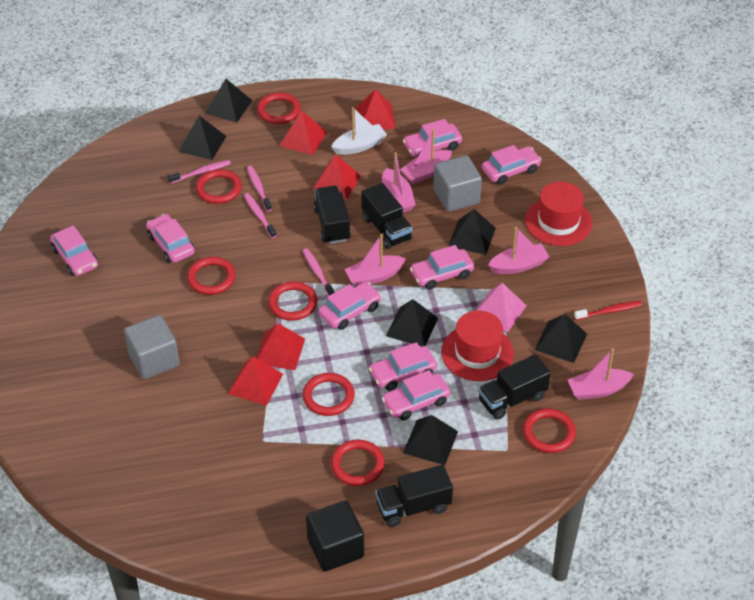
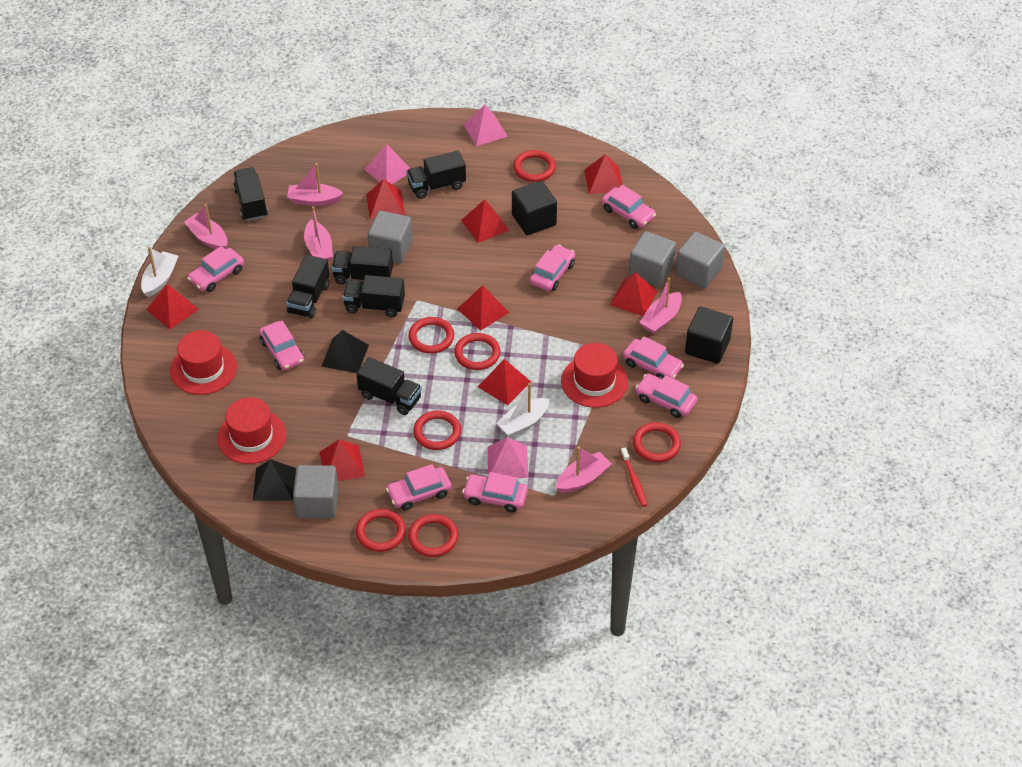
black cube: [306,500,364,572] = 1 -> [512,181,557,235] [685,307,733,364] = 2
black pyramid: [178,116,226,160] [205,79,253,123] [386,299,438,347] [403,415,458,465] [448,209,496,255] [534,314,587,363] = 6 -> [253,459,296,501] [322,330,369,373] = 2
black truck: [313,186,351,244] [361,183,412,249] [375,465,453,527] [478,354,551,420] = 4 -> [233,167,268,221] [286,255,329,319] [331,246,393,284] [342,275,405,317] [356,357,422,415] [407,151,466,199] = 6
grey cube: [124,315,180,379] [433,155,482,212] = 2 -> [293,465,339,519] [368,211,413,264] [629,231,676,287] [676,232,725,288] = 4
pink pyramid: [476,283,527,332] = 1 -> [364,144,411,184] [463,105,508,146] [488,437,528,478] = 3
pink toothbrush: [168,160,231,184] [244,193,277,238] [247,166,272,211] [303,248,334,296] = 4 -> none = 0
red hat: [441,311,514,381] [525,182,592,246] = 2 -> [170,330,237,395] [217,397,286,464] [561,343,628,408] = 3
red pyramid: [228,356,283,406] [257,323,305,370] [279,111,327,155] [312,155,361,200] [356,89,396,129] = 5 -> [146,284,199,329] [320,439,365,481] [366,179,405,220] [458,285,509,331] [461,199,509,243] [478,359,531,405] [584,154,622,194] [610,272,657,316] = 8
white boat: [331,107,387,155] = 1 -> [141,247,178,297] [496,383,549,437] = 2

